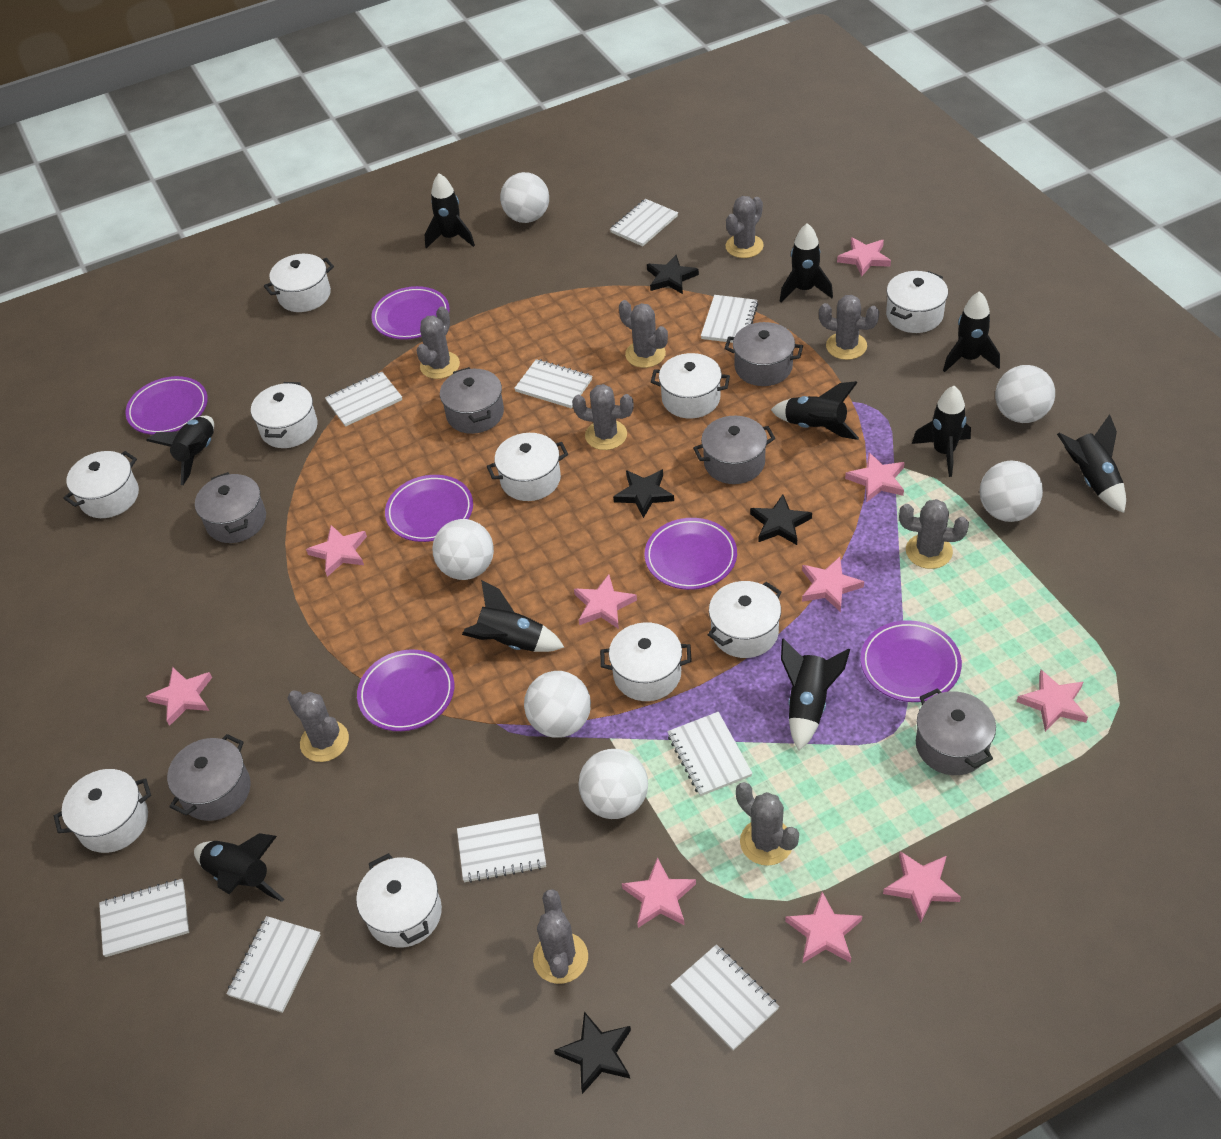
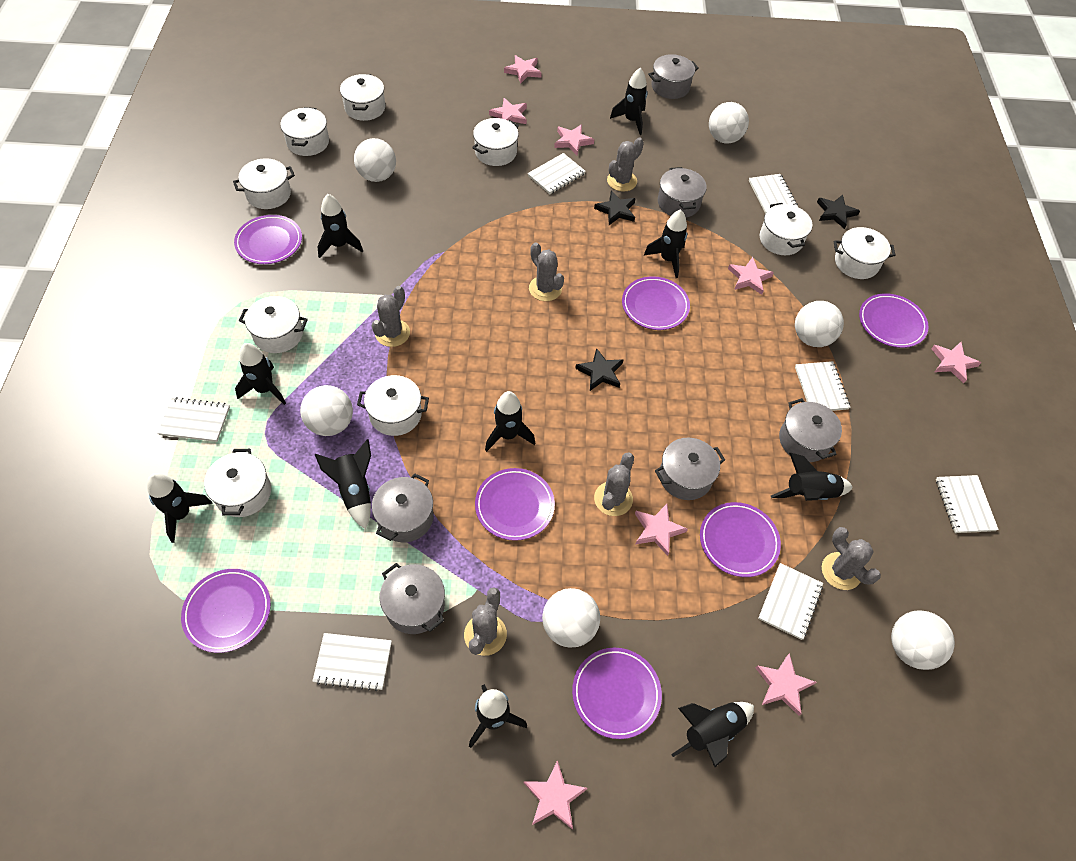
black star: [554,1012,631,1094] [613,469,674,518] [647,255,699,294] [750,495,812,545] = 4 -> [575,348,624,391] [594,191,636,225] [817,195,860,229] = 3
grey cactus: [287,690,349,762] [417,306,460,379] [533,889,588,984] [572,384,634,450] [619,300,668,368] [726,196,764,258] [736,782,799,866] [819,295,879,360] [899,499,969,569] = 9 -> [372,286,410,347] [464,587,507,656] [529,242,564,301] [594,452,634,516] [607,138,644,192] [822,527,881,590] = 6
pink star: [146,667,212,726] [306,525,367,577] [574,574,637,629] [622,857,696,928] [785,892,862,963] [802,557,864,612] [837,237,891,277] [845,452,905,503] [883,851,961,923] [1017,670,1088,732] = 10 -> [489,98,527,124] [504,55,542,84] [523,760,588,829] [554,124,594,155] [635,504,688,556] [728,257,774,295] [755,653,817,716] [931,342,981,384] = 8
purple plate: [125,376,208,435] [357,650,454,731] [371,286,450,340] [385,475,473,542] [645,518,737,590] [860,620,962,702] = 6 -> [181,569,271,653] [234,215,302,264] [475,468,555,541] [572,648,662,739] [622,276,690,330] [700,502,781,577] [859,293,929,348] = 7
white notebook: [99,879,189,957] [226,916,320,1013] [325,372,402,427] [457,813,546,883] [514,359,592,409] [610,199,678,246] [667,712,753,796] [671,944,779,1051] [701,295,758,343] = 9 -> [157,397,230,442] [312,633,392,691] [528,153,586,194] [749,174,798,214] [758,563,823,640] [795,361,850,411] [936,475,999,533] = 7
white pot: [54,769,151,853] [63,451,139,518] [251,382,318,448] [264,254,334,312] [356,853,442,948] [487,433,568,501] [600,622,692,701] [651,353,730,418] [708,581,781,658] [886,271,948,333] = 10 -> [204,449,271,517] [233,158,295,209] [239,296,308,353] [280,107,329,156] [340,74,385,121] [357,375,429,436] [472,118,519,166] [760,203,812,255] [834,227,896,279] = 9

